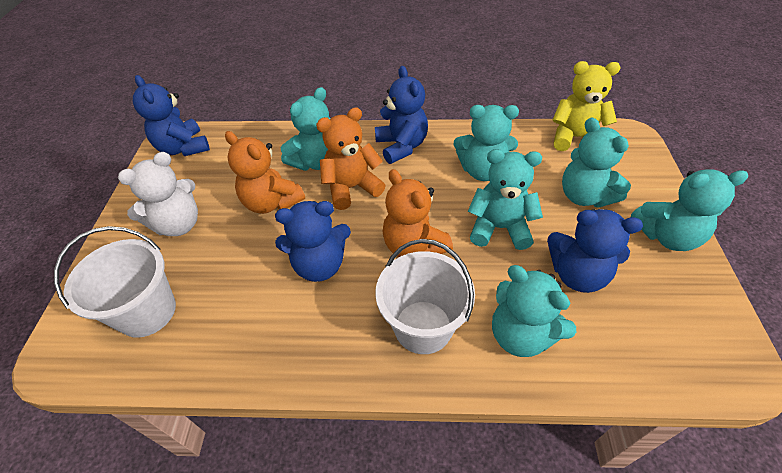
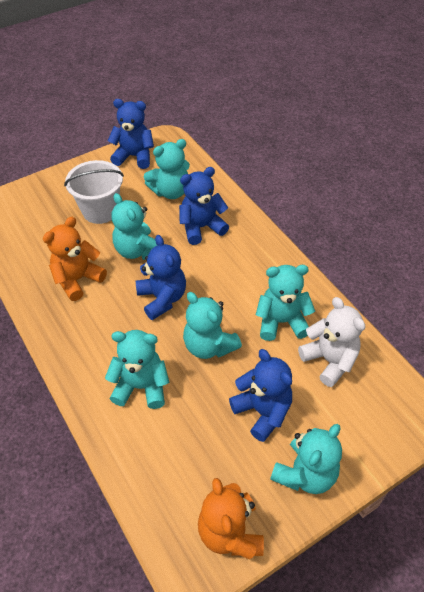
orange teddy bear: [225,131,305,214] [316,107,386,210] [382,169,453,257] = 3 -> [43,217,107,301] [198,478,264,559] = 2
white bucket: [54,226,176,338] [375,239,475,354] = 2 -> [64,160,124,224] = 1
yellow teddy bear: [552,61,621,151] = 1 -> none = 0

